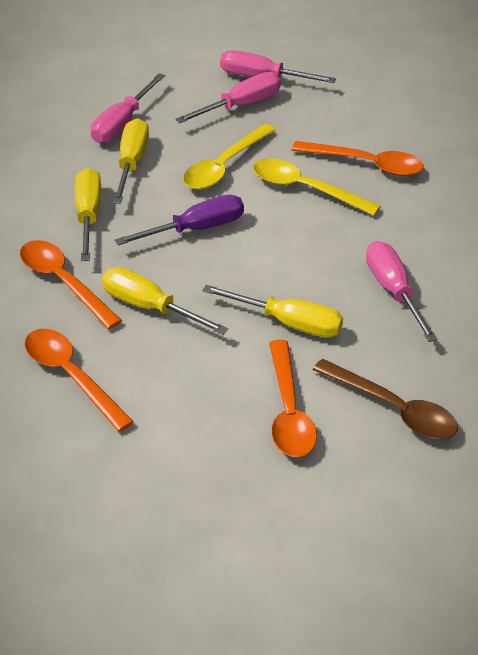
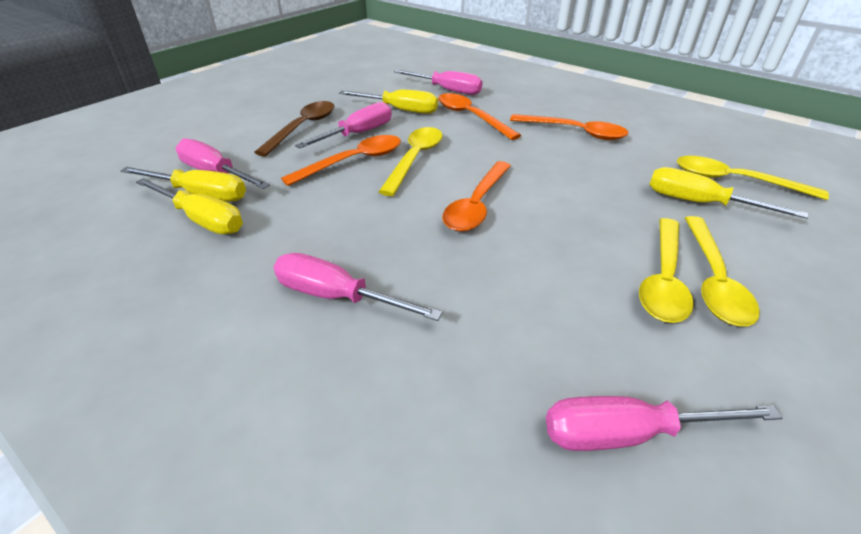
pink screwdriver: [91,73,165,143] [176,72,281,123] [220,50,336,83] [366,241,437,342] = 4 -> [176,138,270,189] [273,253,443,321] [295,102,392,148] [394,70,483,95] [546,396,783,451] = 5
purple screwdriver: [115,195,244,245] = 1 -> none = 0
yellow spoon: [183,124,276,189] [253,158,381,216] = 2 -> [379,127,443,196] [639,218,694,323] [677,156,829,200] [685,216,760,326] = 4

